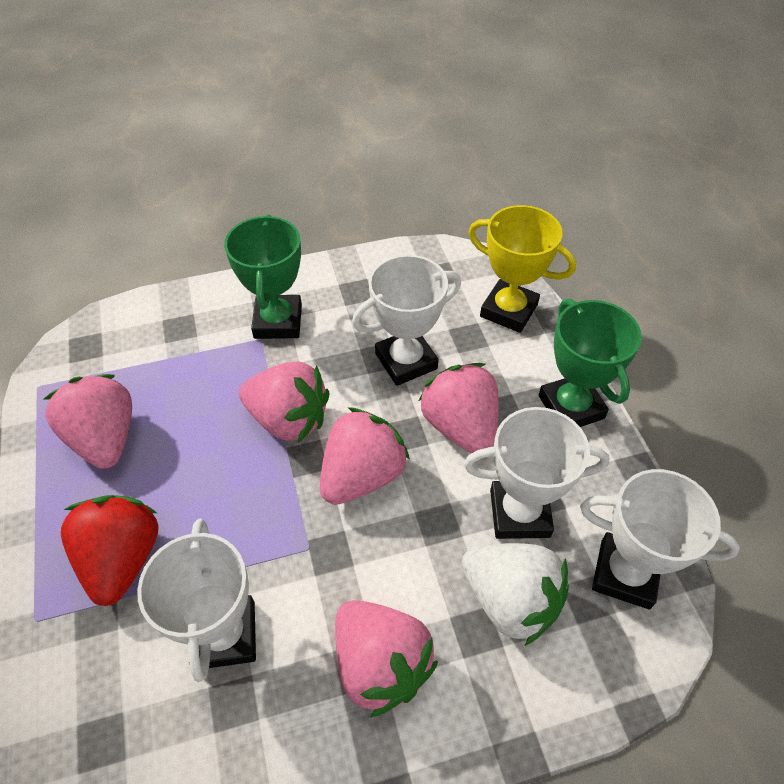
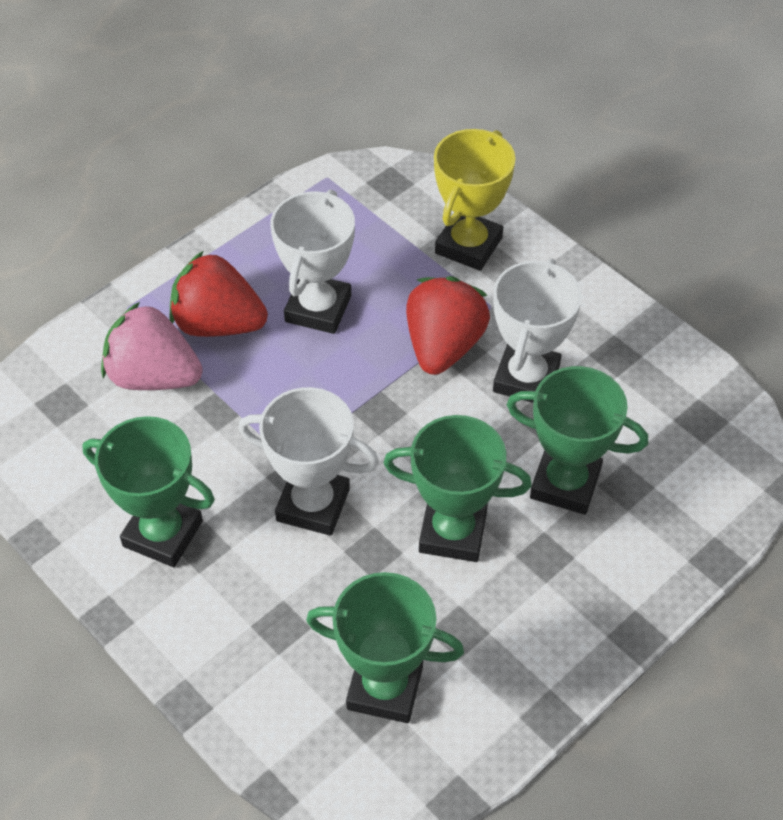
green trophy: [224,214,302,339] [539,299,642,427] = 2 -> [82,416,215,567] [306,572,464,723] [383,415,532,562] [507,366,648,515] = 4
pink strawberry: [44,374,132,469] [239,362,330,443] [320,407,410,505] [335,600,438,717] [419,363,499,454] = 5 -> [101,302,203,390] = 1
red strawberry: [61,495,159,606] = 1 -> [170,251,268,337] [406,276,490,375] = 2
white strawberry: [462,543,569,646] = 1 -> none = 0
white trophy: [137,519,256,682] [352,255,461,386] [464,407,610,539] [580,469,740,609] = 4 -> [239,387,379,536] [270,190,355,334] [493,258,582,403] = 3

